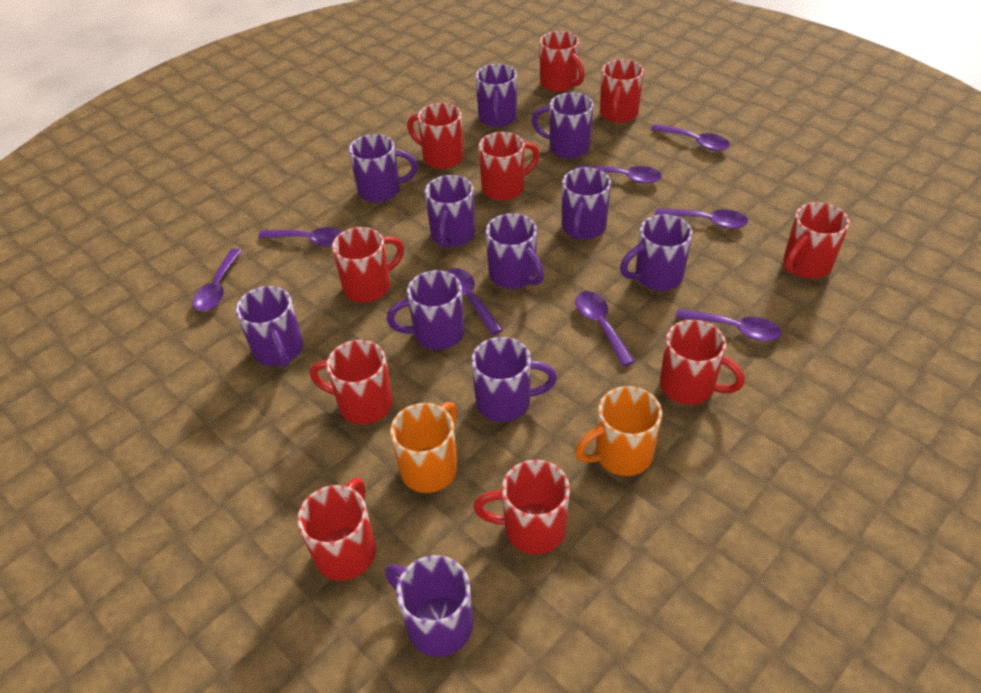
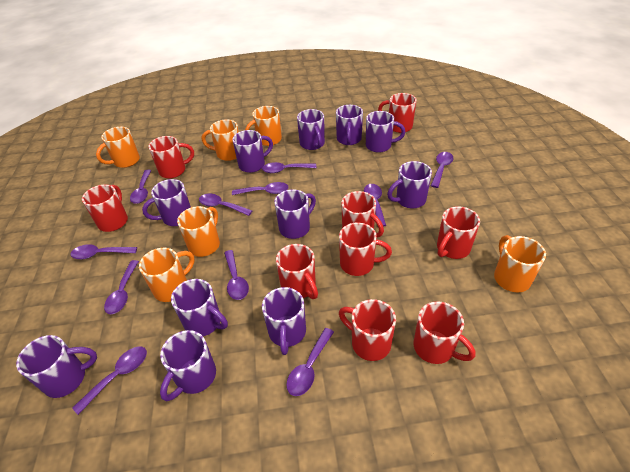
orange mug: [390,402,457,493] [575,386,662,476] = 2 -> [96,127,140,168] [139,248,194,302] [177,206,220,257] [202,119,239,161] [245,106,282,146] [494,235,546,292] = 6
purple spoon: [193,249,242,311] [259,227,343,247] [446,268,503,335] [575,291,635,366] [577,166,662,184] [651,124,730,151] [655,209,748,229] [676,309,781,341] = 8 -> [71,244,137,259] [72,346,147,415] [104,260,139,314] [130,170,152,204] [199,194,252,216] [224,250,249,300] [232,182,289,195] [262,162,316,173] [286,328,334,396] [364,184,386,227] [431,152,454,188] = 11
red mug: [297,478,376,581] [310,340,393,425] [332,227,404,303] [407,103,464,169] [473,460,570,555] [478,132,540,201] [539,31,585,92] [600,59,644,123] [660,320,745,405] [784,202,850,278] = 10 -> [82,185,128,232] [148,136,194,179] [276,244,318,299] [339,223,392,276] [339,299,396,361] [341,191,384,238] [378,93,417,133] [414,301,475,364] [437,206,480,259] = 9

